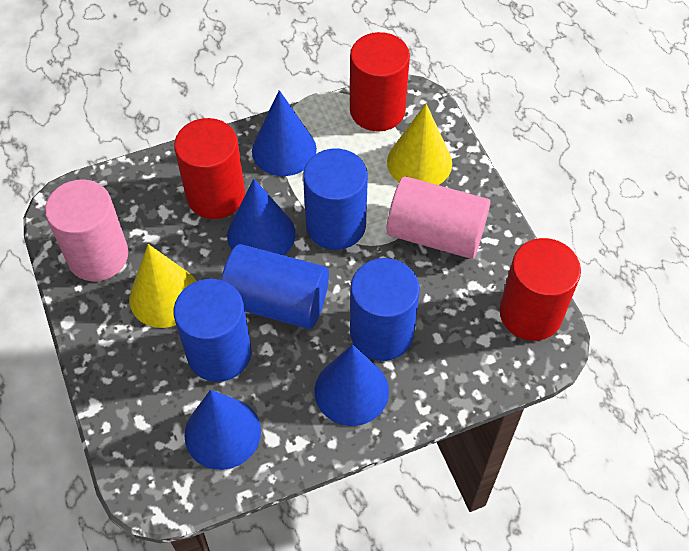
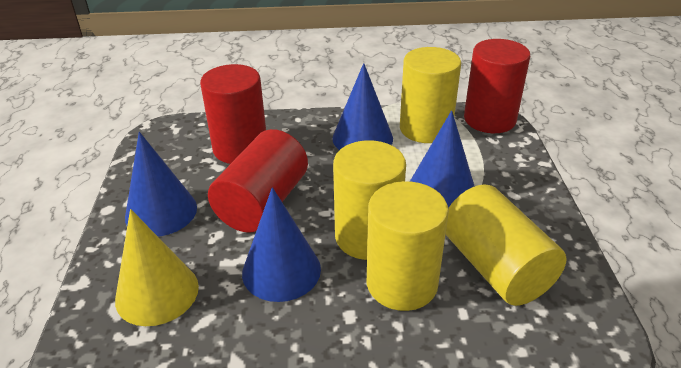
blue cylinder: [174,279,251,382] [221,244,329,329] [303,149,368,250] [350,258,420,361] = 4 -> none = 0
pink cylinder: [45,179,128,281] [386,176,490,259] = 2 -> none = 0
yellow cone: [129,244,196,328] [387,104,452,185] = 2 -> [115,209,199,326] = 1
yellow cylinder: none = 0 -> [333,140,406,260] [367,181,449,311] [400,47,461,143] [446,184,567,306] = 4

